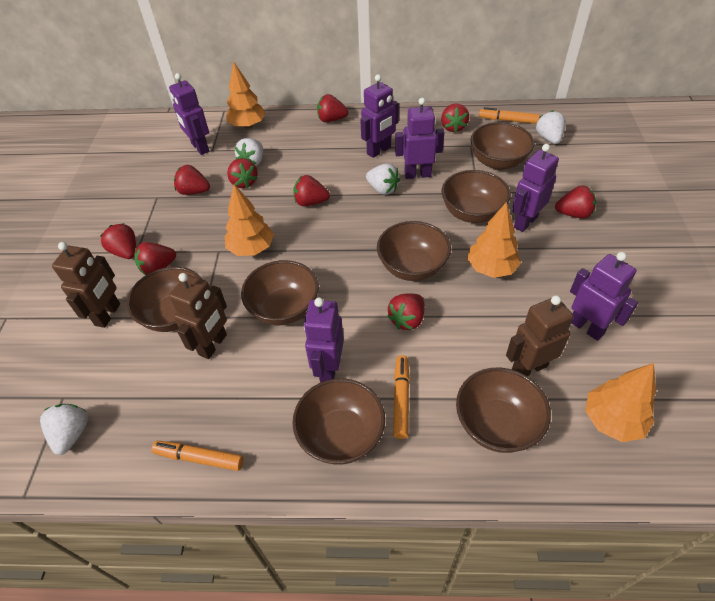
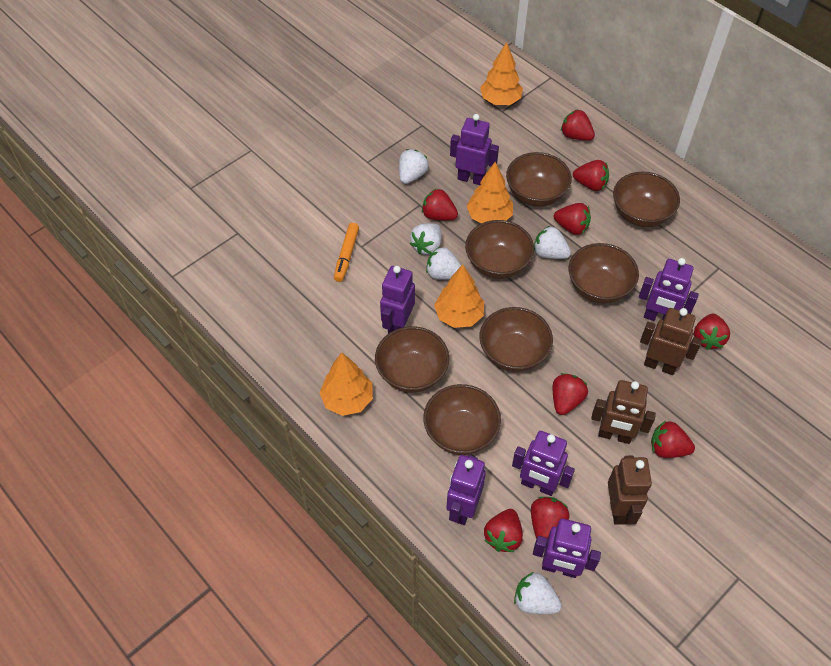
orange marker: [152,441,243,471] [393,355,410,439] [479,107,540,124] = 3 -> [334,223,359,282] = 1
white strawberry: [40,404,88,455] [235,138,263,166] [366,163,400,195] [536,110,566,144] = 4 -> [399,149,429,184] [410,223,442,255] [426,247,462,280] [514,572,562,614] [534,226,571,259] = 5

